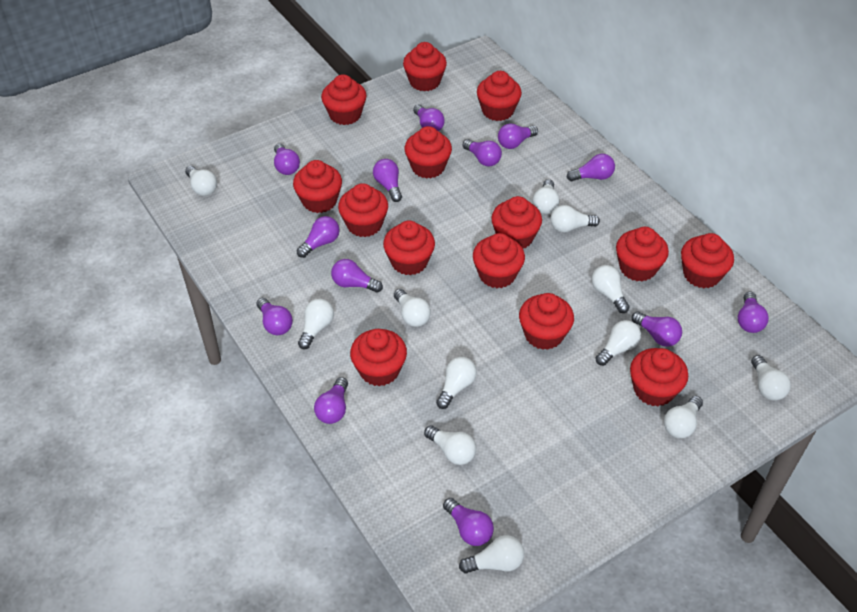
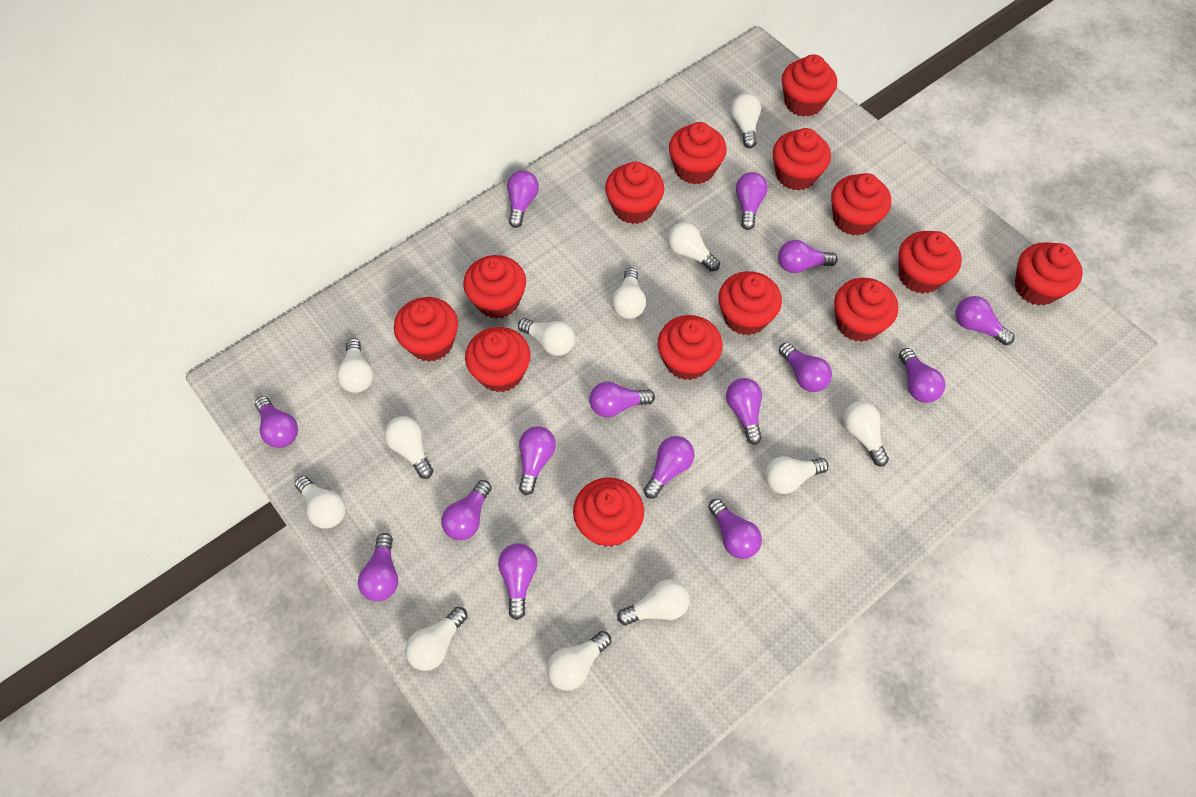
purple light bulb: [256,298,293,335] [274,143,300,175] [297,216,340,258] [314,377,348,424] [331,259,383,293] [373,159,402,202] [413,105,445,131] [443,498,494,546] [462,139,502,166] [498,124,538,149] [567,154,615,181] [632,312,682,347] [738,292,769,333] = 13 -> [255,396,298,448] [358,533,398,601] [441,480,492,540] [498,543,537,620] [507,170,539,228] [519,426,556,495] [589,382,655,417] [643,436,694,499] [708,499,762,559] [726,378,762,445] [736,172,768,230] [778,240,838,273] [779,342,832,392] [899,348,946,403] [955,296,1014,345] = 15

